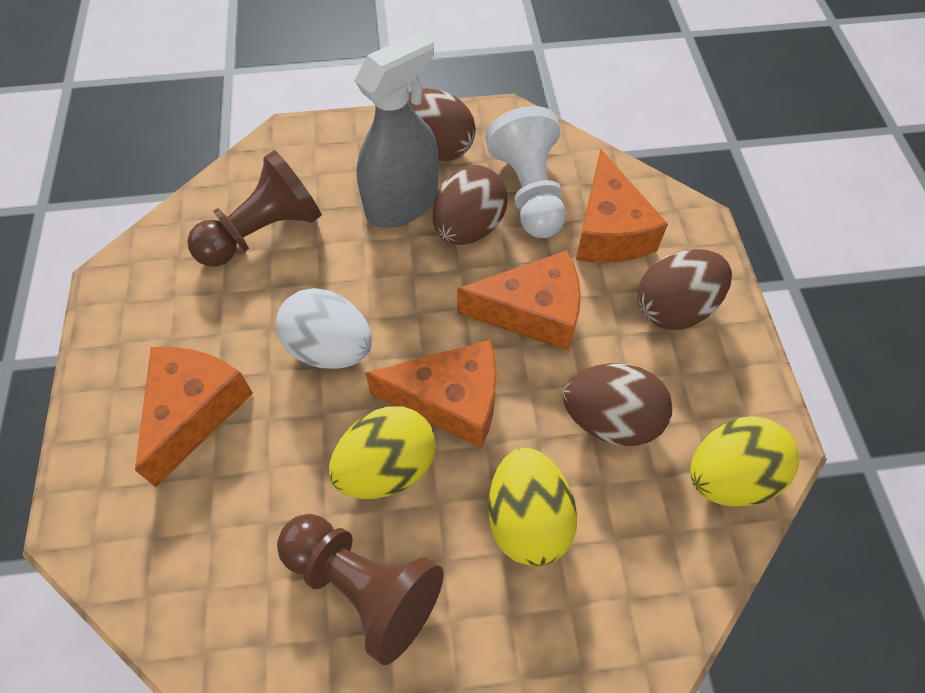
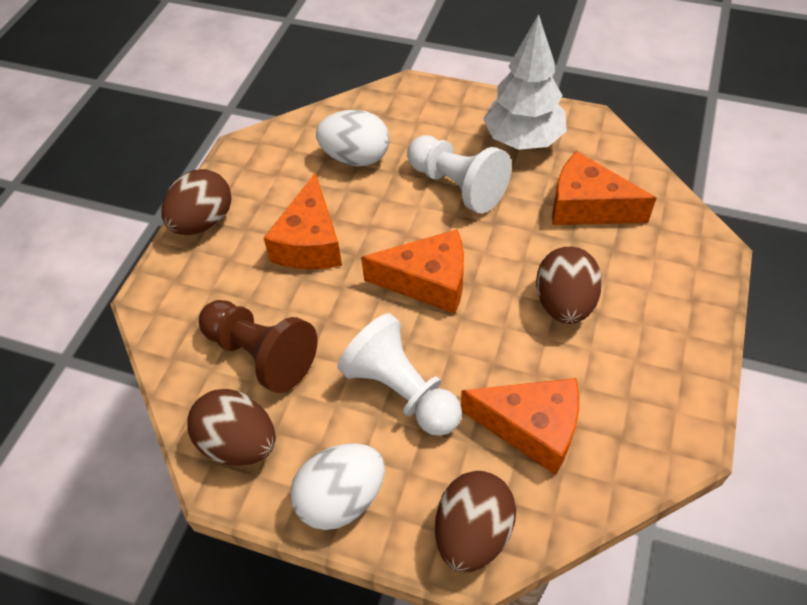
brown pawn: [187,150,322,267] [277,514,444,665] = 2 -> [199,300,318,393] = 1
grey spray bottle: [354,32,439,228] = 1 -> none = 0
white egg: [276,288,372,369] = 1 -> [290,443,385,530] [316,110,389,166] = 2
white pawn: [485,106,566,238] = 1 -> [337,313,462,436] [407,135,512,213] = 2
white tree: none = 0 -> [483,14,567,150] = 1
yellow egg: [329,406,436,499] [488,448,577,566] [690,416,799,507] = 3 -> none = 0

